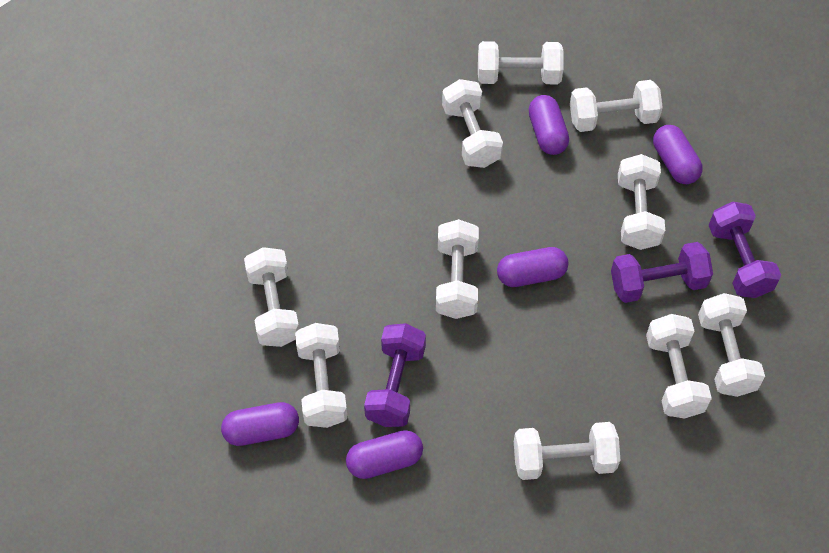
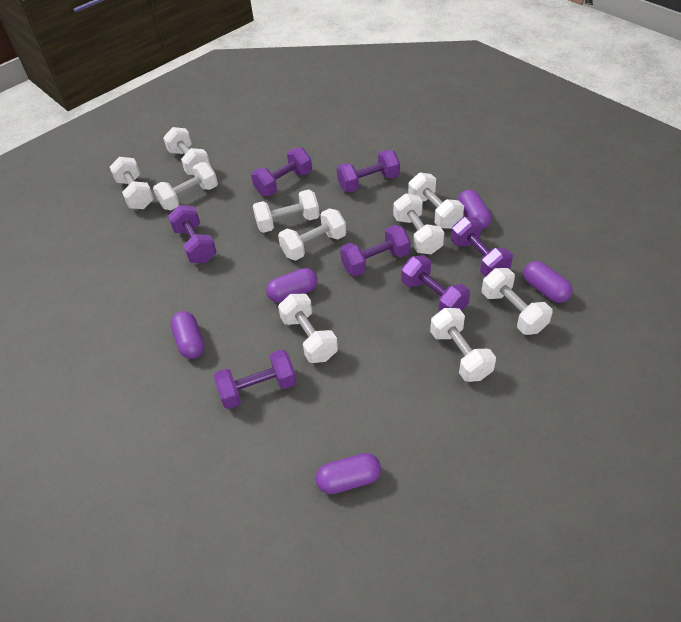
purple dumbbell: [364,323,426,427] [611,242,713,303] [709,202,781,298] = 3 -> [168,205,217,263] [214,349,297,409] [251,148,312,196] [337,150,400,193] [340,225,411,276] [401,255,470,312] [451,217,513,277] = 7

